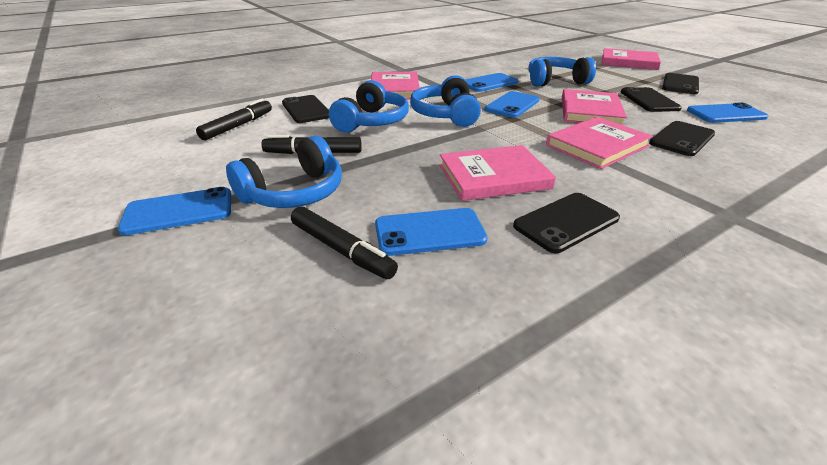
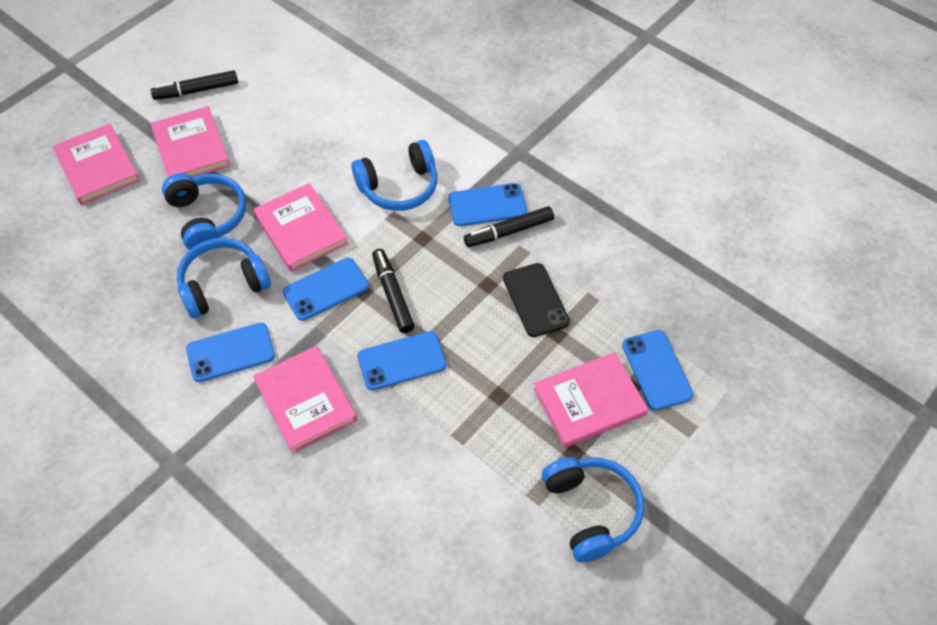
black phone: [282,95,329,123] [513,193,620,253] [621,87,682,112] [649,121,715,156] [662,73,699,94] = 5 -> [503,263,570,337] = 1

